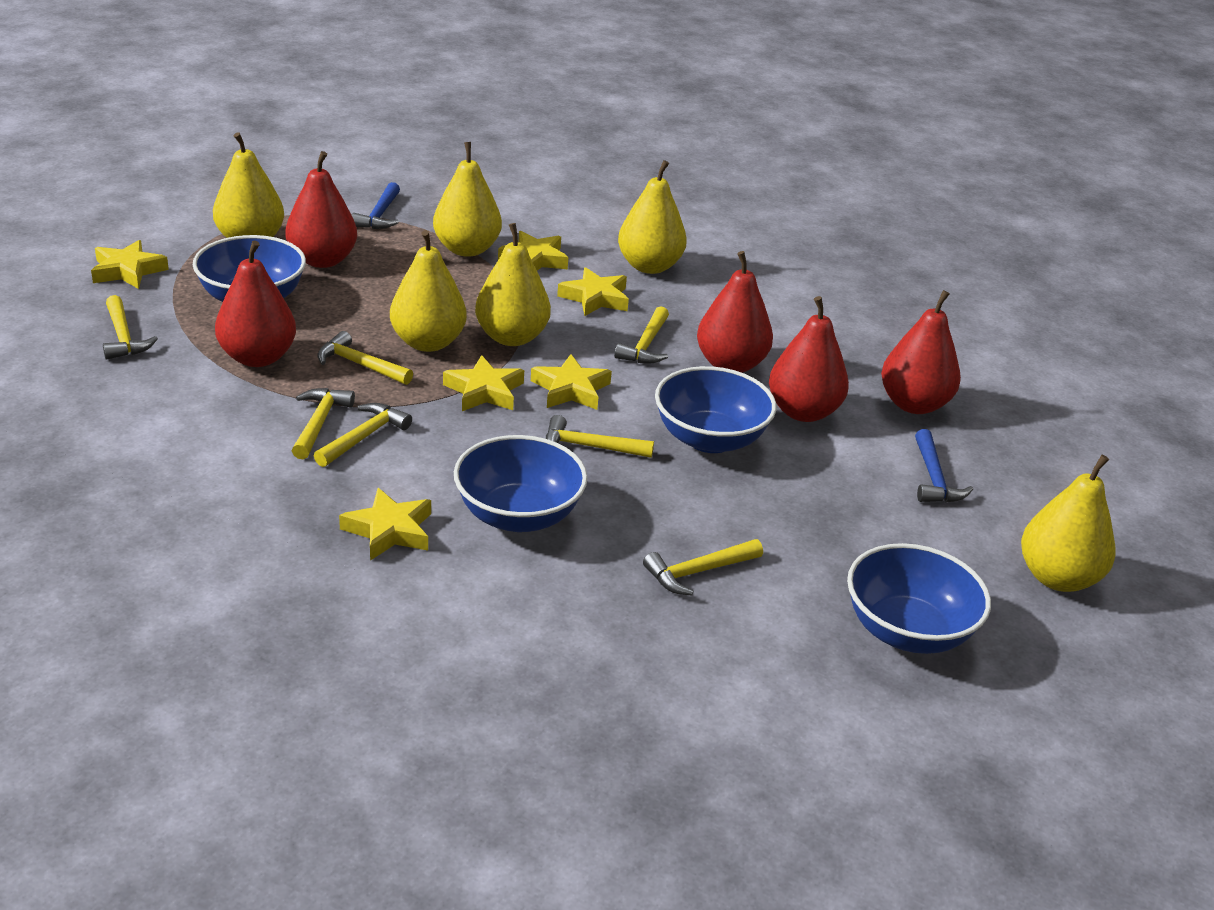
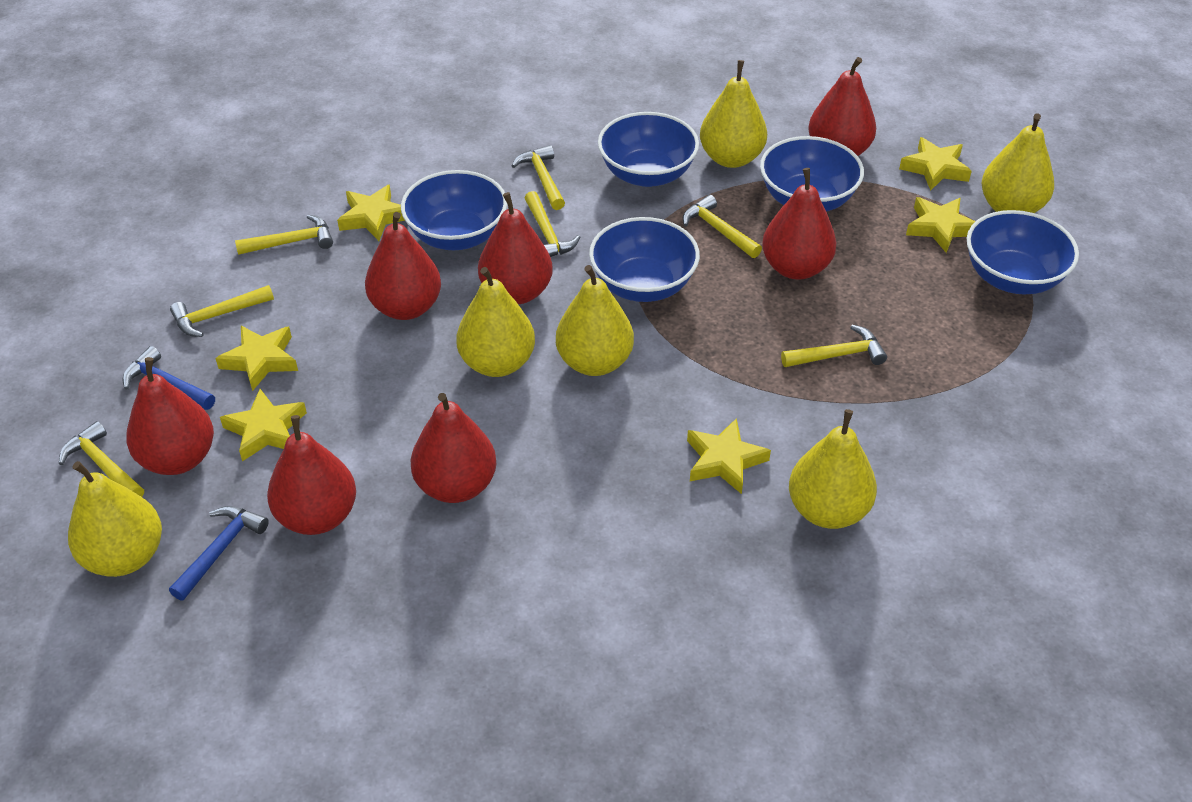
blue bowl: [193,235,306,302] [454,435,588,532] [655,366,776,453] [847,543,991,654] = 4 -> [401,170,507,250] [589,217,700,302] [598,112,699,187] [760,136,864,212] [967,210,1079,294] = 5
red pear: [215,241,296,367] [286,151,357,268] [697,251,773,373] [769,296,849,422] [881,290,961,414] = 5 -> [126,357,214,475] [267,415,356,535] [365,212,441,320] [411,393,496,503] [478,192,553,304] [762,168,836,280] [808,57,876,156] = 7

